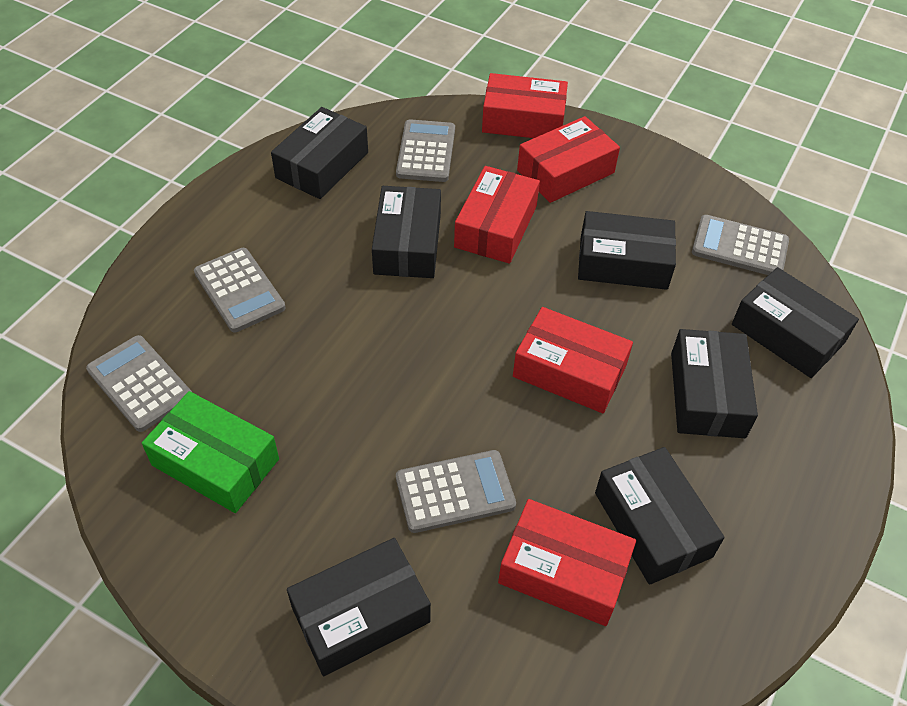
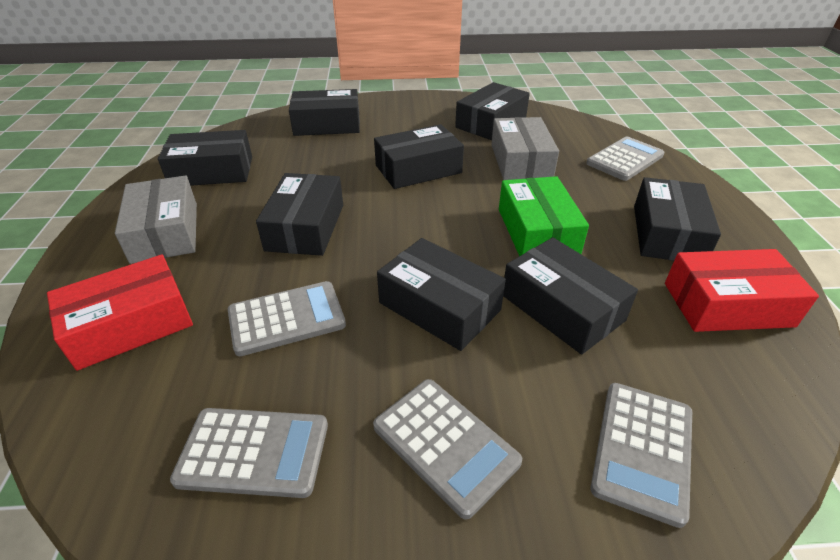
black box: [271,107,368,199] [287,538,431,676] [372,186,441,278] [578,211,676,290] [595,447,725,585] [671,329,758,438] [732,267,859,378] = 7 -> [158,130,252,186] [256,173,343,256] [289,89,360,136] [374,124,464,189] [377,238,506,351] [455,82,530,140] [503,237,638,354] [634,177,721,261] = 8
grey box: none = 0 -> [115,175,197,264] [491,117,559,180] = 2
red box: [454,166,540,264] [482,73,568,138] [498,499,636,626] [513,307,633,413] [517,116,620,203] = 5 -> [47,254,193,371] [665,249,819,332] = 2

